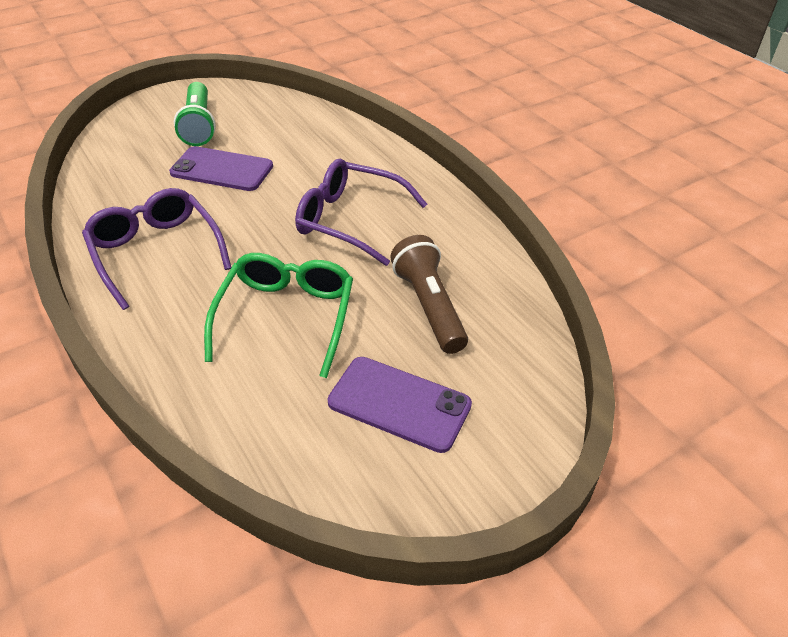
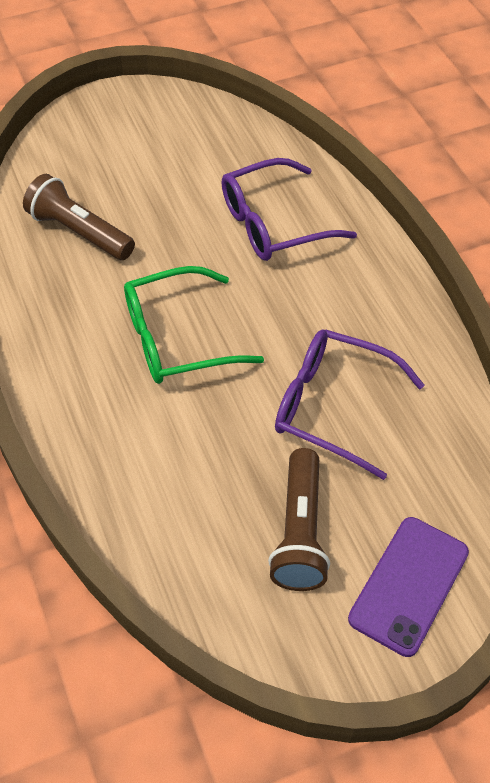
brown flashlight: [390,235,468,354] = 1 -> [23,174,135,260] [268,448,330,591] = 2
green flashlight: [174,82,216,146] = 1 -> none = 0
purple phone: [169,146,273,191] [327,357,472,453] = 2 -> [348,517,469,657] = 1

